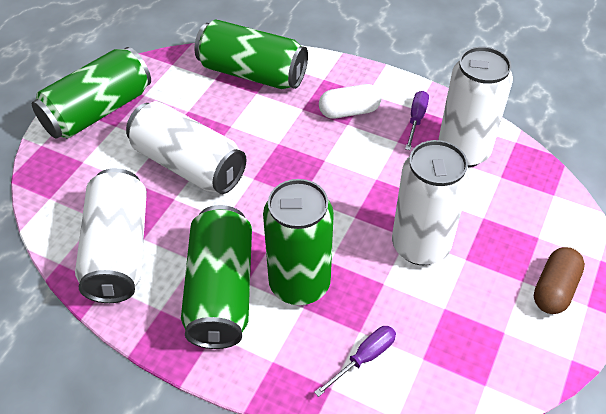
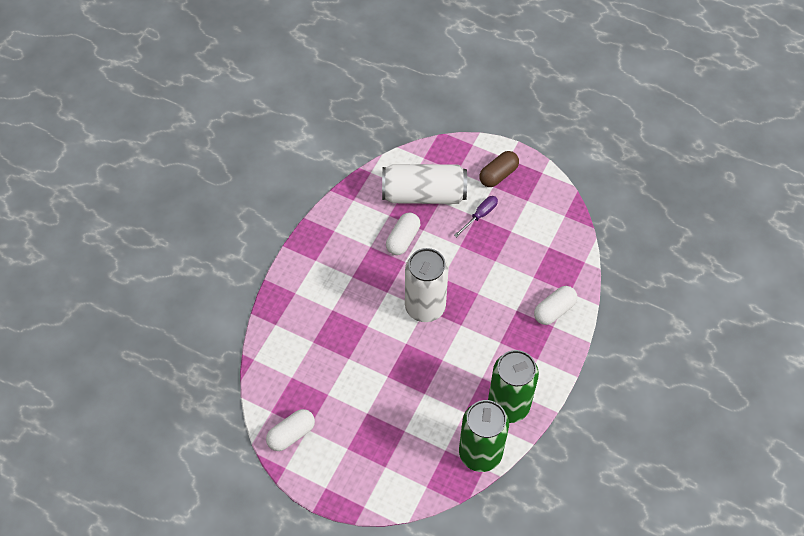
green can: [32,47,151,139] [181,205,252,349] [195,19,308,89] [263,179,334,305] = 4 -> [459,400,509,472] [488,350,539,423] = 2
purple screwdriver: [314,326,396,397] [405,91,429,150] = 2 -> [454,196,498,237] = 1
white can: [75,168,147,303] [126,101,246,194] [392,140,470,265] [438,46,513,167] = 4 -> [382,164,467,204] [405,248,448,322] = 2
white capsule: [319,84,381,119] = 1 -> [266,409,315,451] [386,213,420,255] [534,286,577,325] = 3

